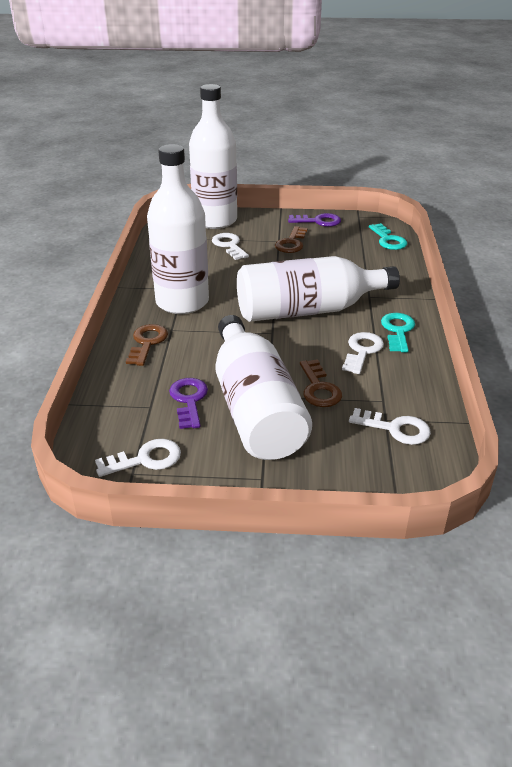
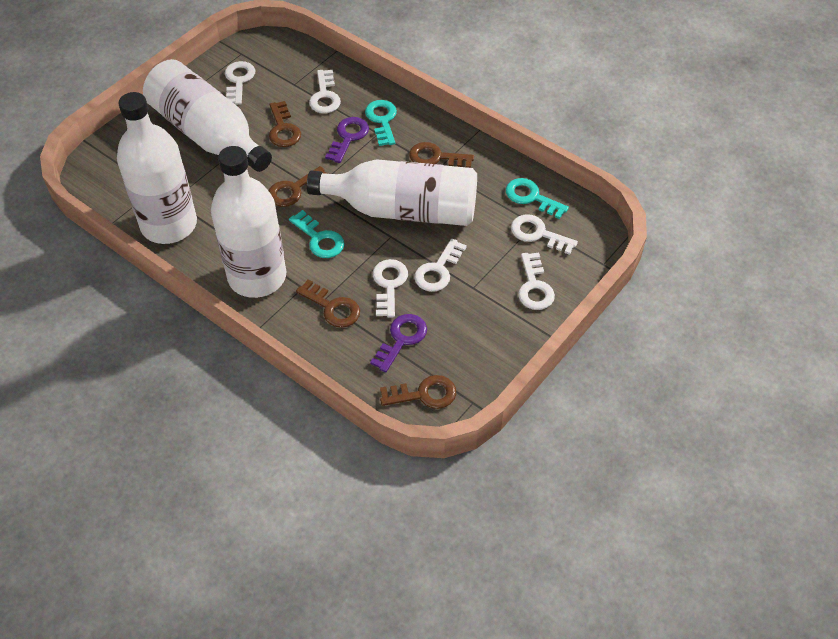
brown key: [126,324,168,366] [275,226,308,253] [300,359,342,407] = 3 -> [269,101,301,147] [269,166,327,207] [296,279,360,328] [380,375,456,409] [409,142,474,168] = 5
turquoise key: [369,223,407,250] [381,313,415,352] = 2 -> [289,210,344,258] [365,100,397,146] [506,178,569,219] = 3
white key: [95,439,181,477] [212,233,249,260] [342,332,384,374] [349,408,431,445] = 4 -> [225,61,255,105] [309,70,341,113] [373,259,408,318] [414,239,467,292] [511,214,578,255] [518,252,555,310] = 6

